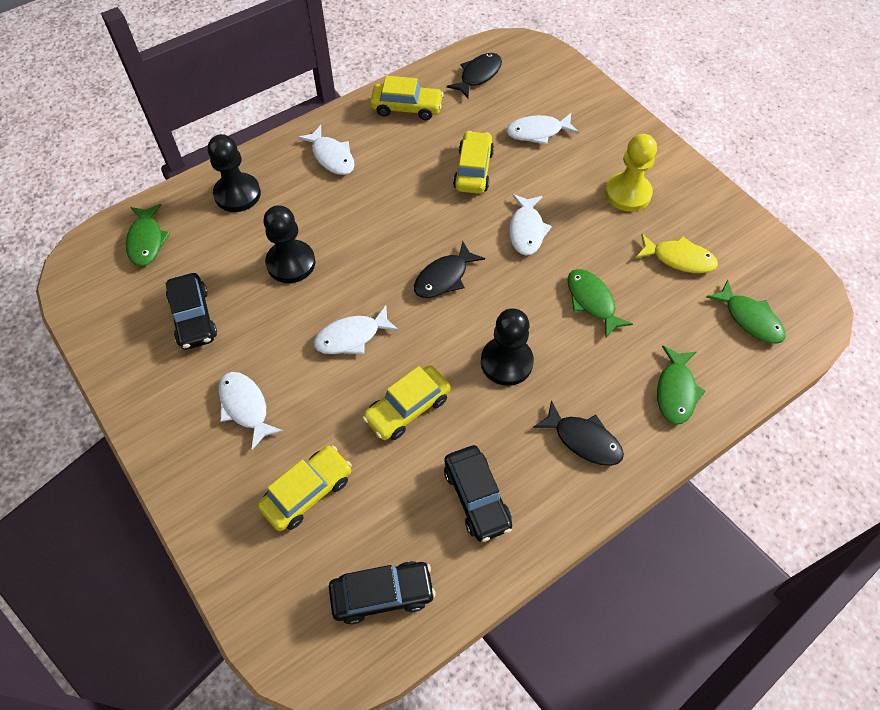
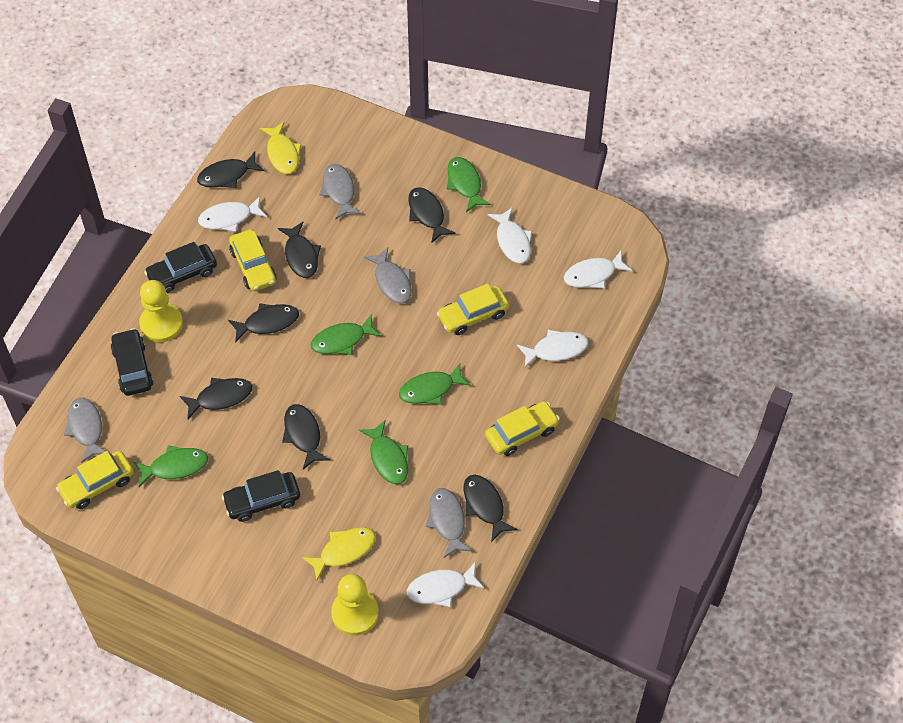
black fish: [414,241,485,298] [447,53,502,98] [533,400,624,466] = 3 -> [180,378,252,419] [197,152,264,188] [228,303,299,343] [278,222,321,278] [282,404,330,469] [408,187,456,243] [463,475,518,542] = 7
black pawn: [208,134,261,212] [263,205,315,283] [481,308,534,386] = 3 -> none = 0
green fish: [126,204,170,266] [567,269,633,339] [657,346,706,425] [706,280,786,344] = 4 -> [134,445,208,487] [311,315,382,355] [359,420,408,484] [399,363,471,405] [446,157,491,212] = 5
grey fish: none = 0 -> [64,398,105,463] [319,164,361,220] [364,247,412,304] [425,488,473,558] = 4
yellow fish: [636,234,718,273] = 1 -> [260,121,302,174] [302,527,376,581] = 2
yellow pawn: [605,134,657,212] = 1 -> [139,280,183,342] [331,574,379,636] = 2

